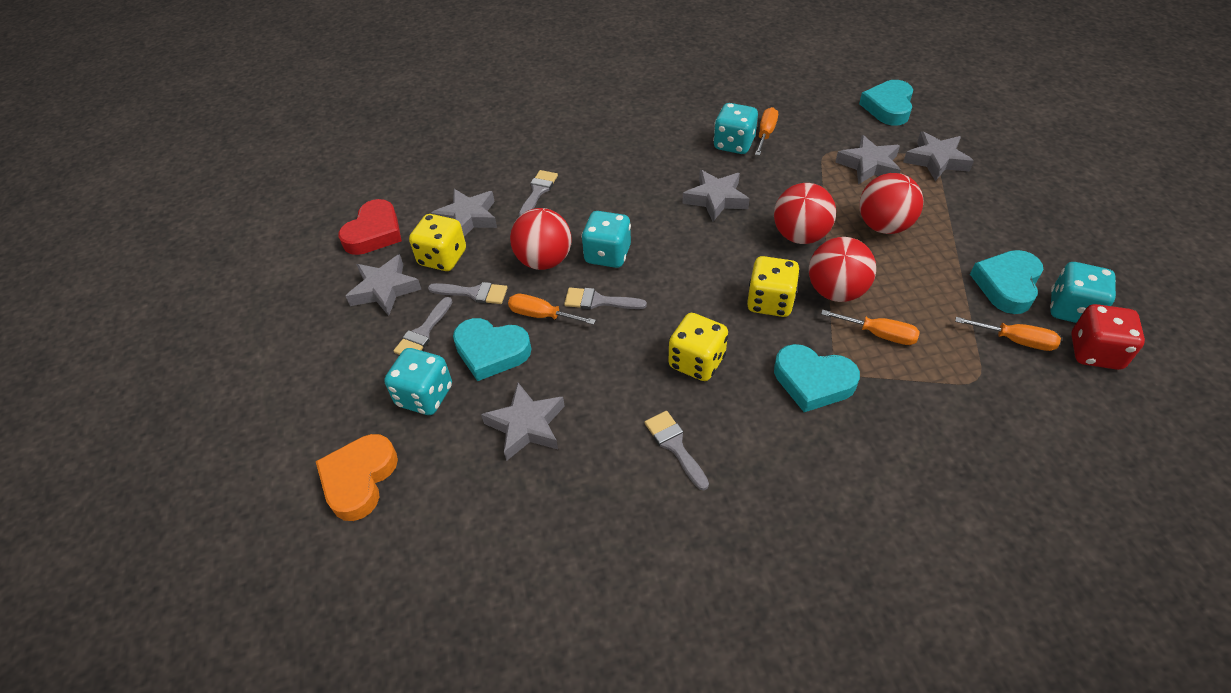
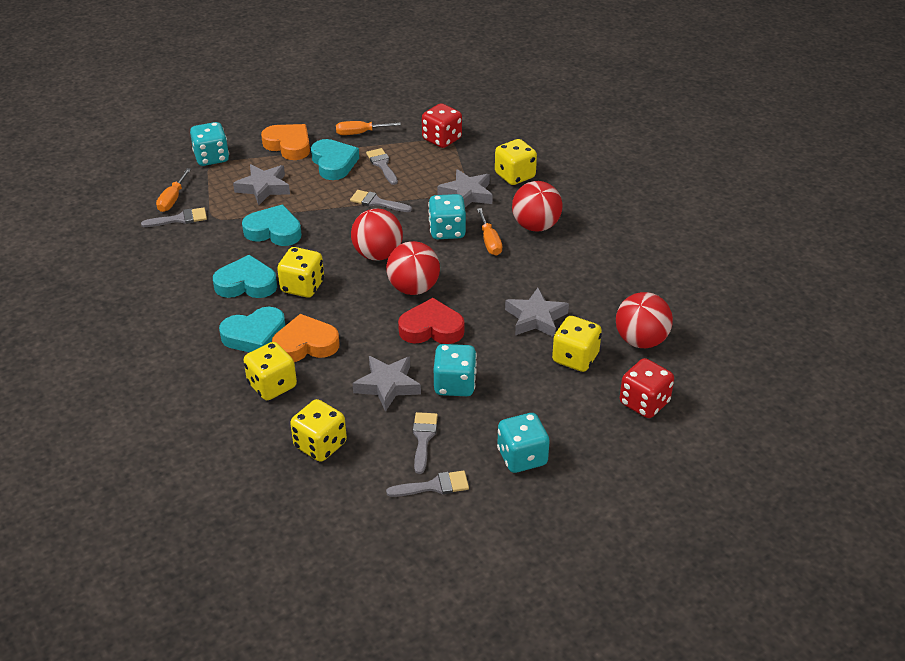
grey star: [346,254,421,316] [431,189,497,237] [481,383,565,461] [682,170,749,222] [836,135,901,185] [903,131,974,181] = 6 -> [233,164,290,205] [352,356,421,412] [437,169,493,207] [505,288,569,337] = 4
orange heart: [316,434,398,521] = 1 -> [261,124,310,160] [272,314,339,362] = 2
orange screwdriver: [508,294,596,325] [755,107,778,156] [821,310,920,345] [955,317,1061,351] = 4 -> [156,168,191,212] [336,121,401,135] [477,208,502,255] = 3
red dice: [1071,304,1145,370] = 1 -> [422,103,462,148] [620,358,674,418] = 2
yellow dice: [409,214,466,271] [669,313,728,381] [747,256,800,317] = 3 -> [243,342,297,400] [277,247,324,298] [290,399,347,462] [495,139,537,185] [552,316,602,372] = 5

